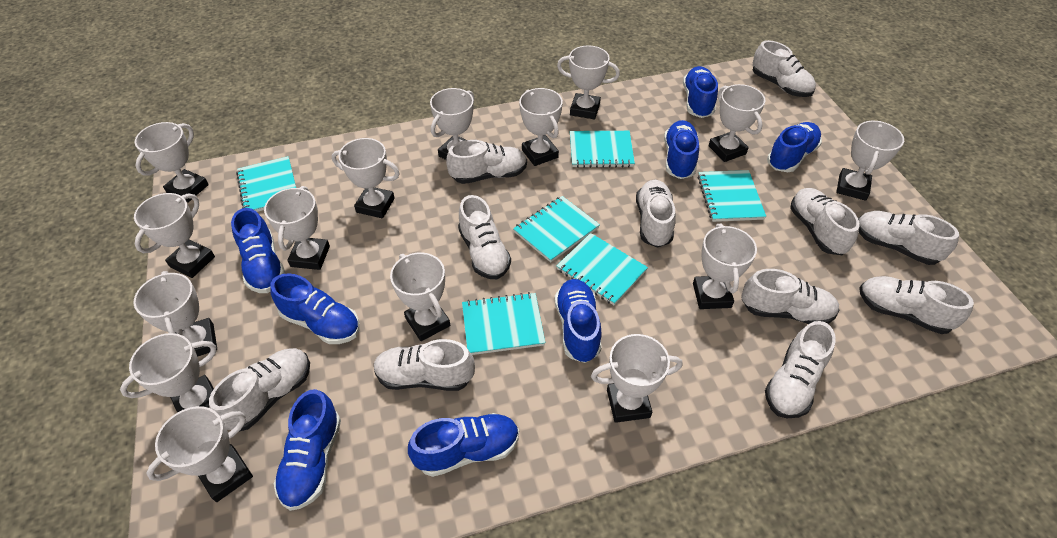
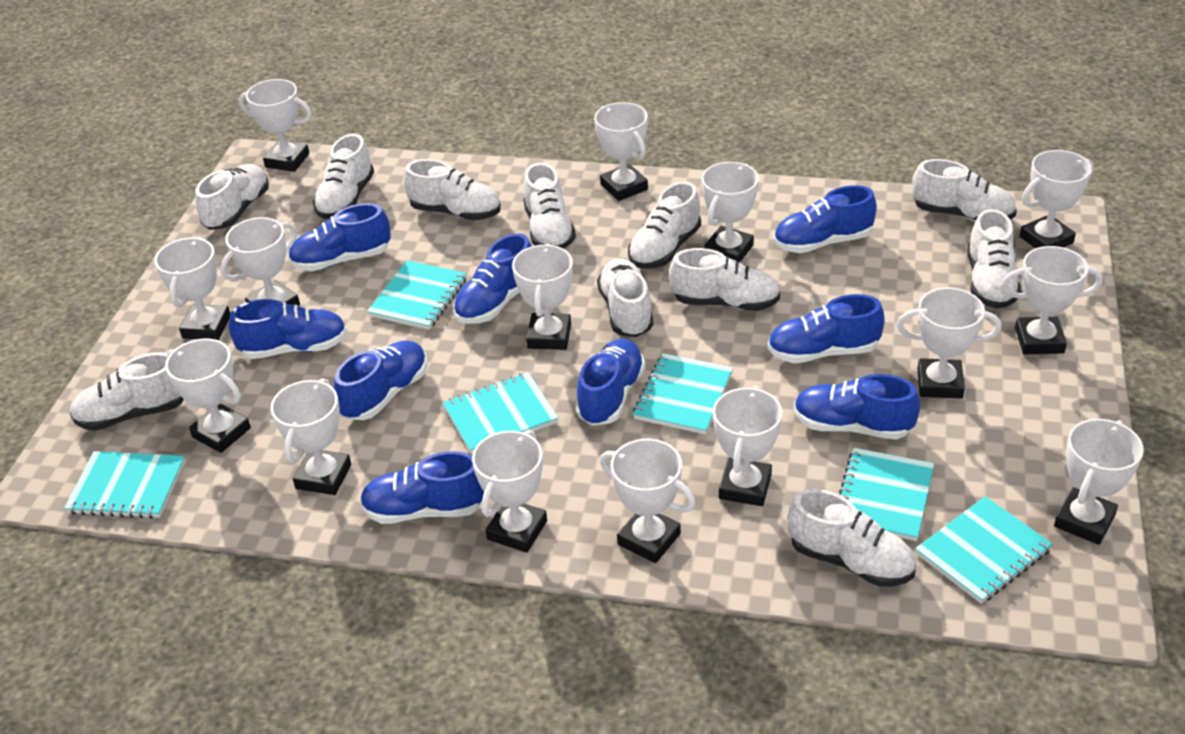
blue shoe: [231,208,285,293] [270,273,360,344] [274,389,341,511] [408,413,519,477] [555,279,602,363] [664,120,699,179] [683,66,718,118] [767,122,822,172] = 8 -> [228,299,347,359] [288,203,391,271] [334,340,428,420] [360,451,484,524] [453,233,532,324] [576,339,645,426] [768,294,885,363] [774,185,877,253] [794,374,920,440] = 9

